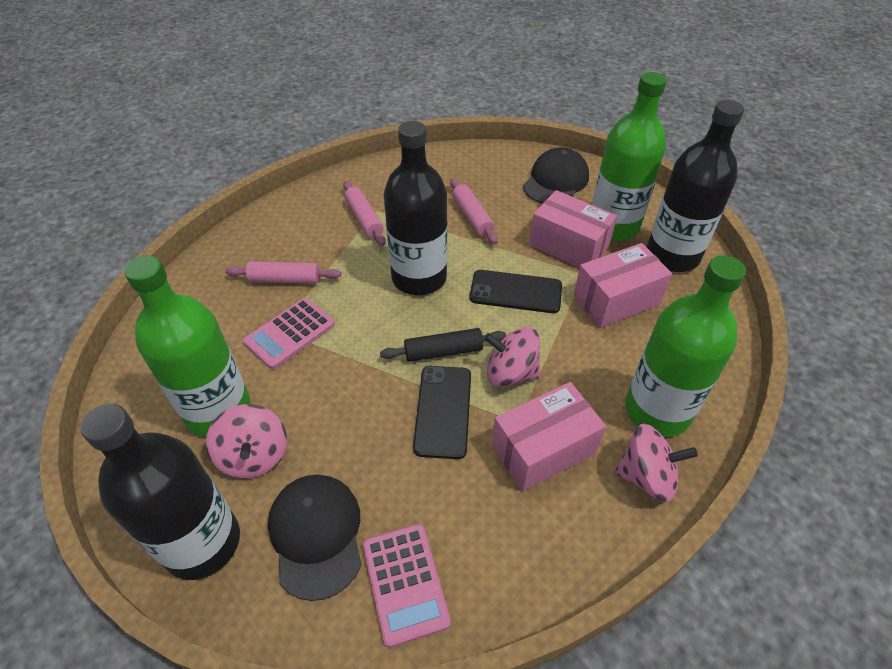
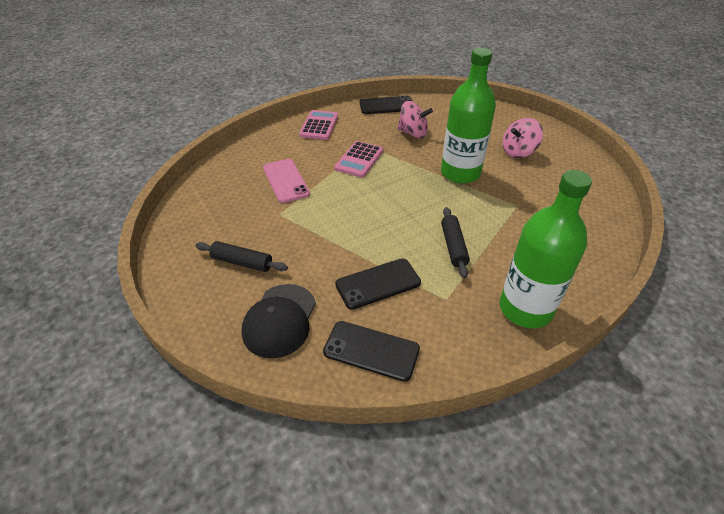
black bottle: [81,403,240,580] [384,121,447,295] [647,100,744,272] = 3 -> none = 0
black cap: [268,475,362,601] [523,147,589,204] = 2 -> [242,284,316,358] = 1
black phone: [413,366,471,459] [469,270,562,313] = 2 -> [323,321,420,382] [335,258,421,310] [359,95,413,114] = 3
black rolling pin: [380,328,506,362] = 1 -> [195,241,288,272] [441,207,470,278] = 2
green bottle: [124,256,251,437] [592,72,667,241] [625,255,746,437] = 3 -> [441,48,496,184] [499,170,592,328] = 2
pink box: [492,382,606,491] [529,190,617,268] [573,243,672,328] = 3 -> none = 0
pink phone: none = 0 -> [263,159,310,203] = 1
pink rolling pin: [225,261,341,284] [343,181,386,246] [450,178,498,244] = 3 -> none = 0
pink spinning top: [206,404,287,479] [484,327,540,387] [614,423,698,502] = 3 -> [397,101,433,138] [503,118,543,158] = 2

